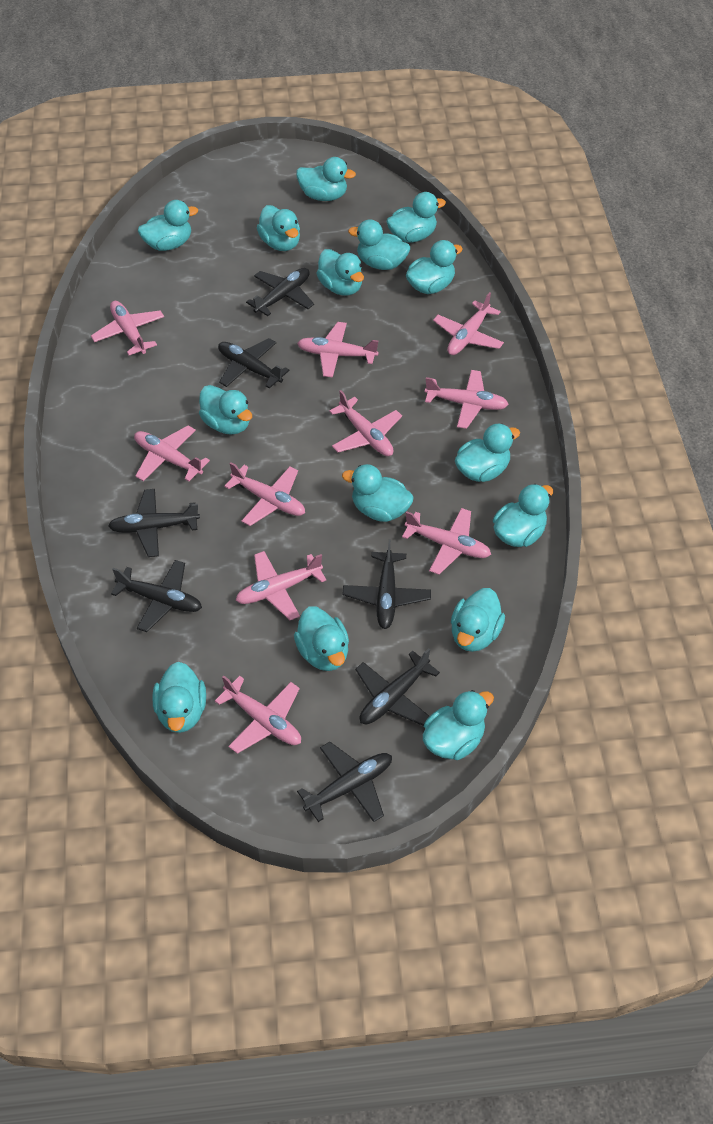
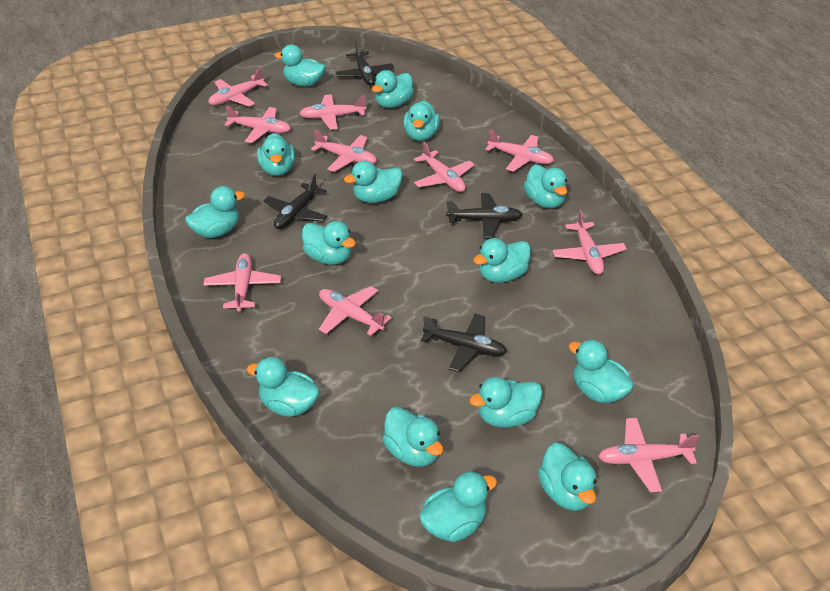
black plane: [108,489,200,557] [111,560,202,632] [218,338,289,389] [246,268,314,316] [297,742,392,822] [342,539,431,629] [355,648,440,726] = 7 -> [263,173,328,229] [335,41,394,86] [421,314,507,372] [446,193,523,238] = 4

